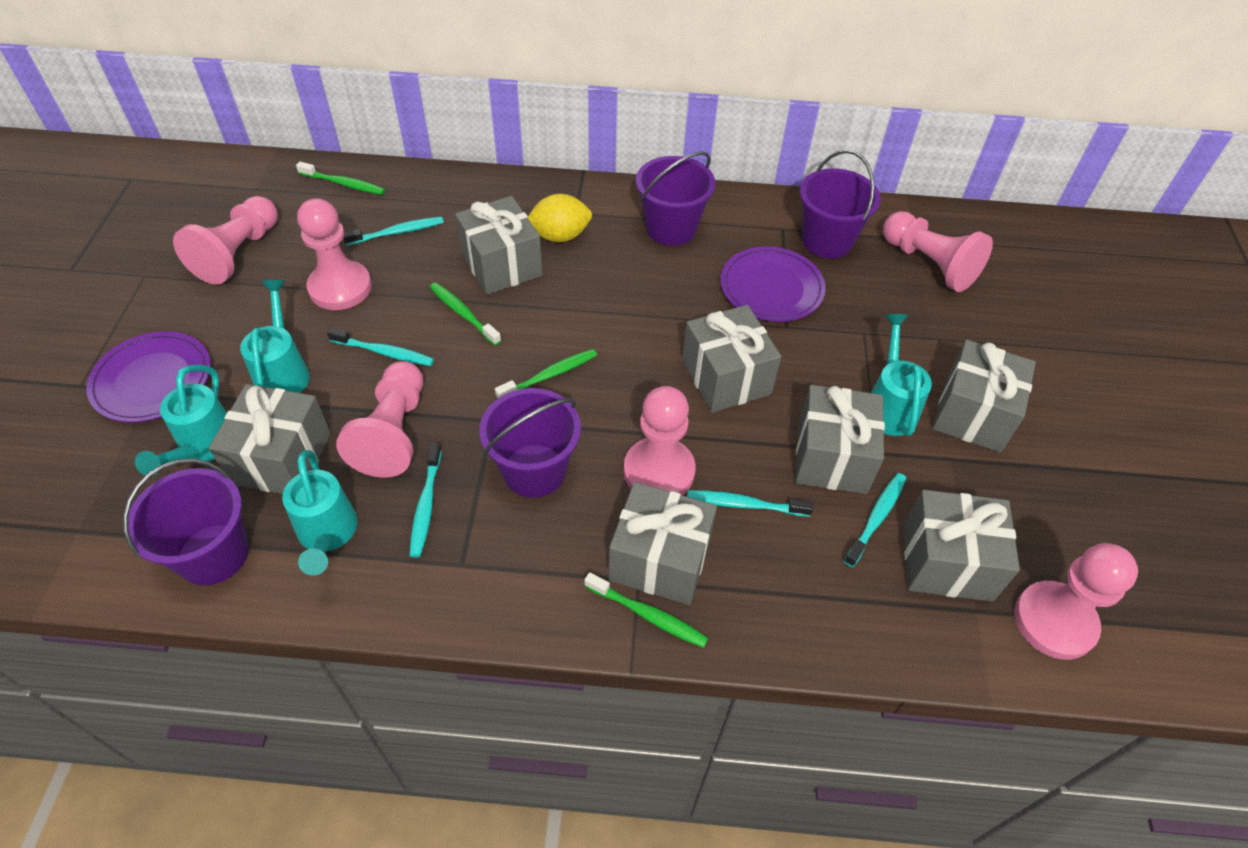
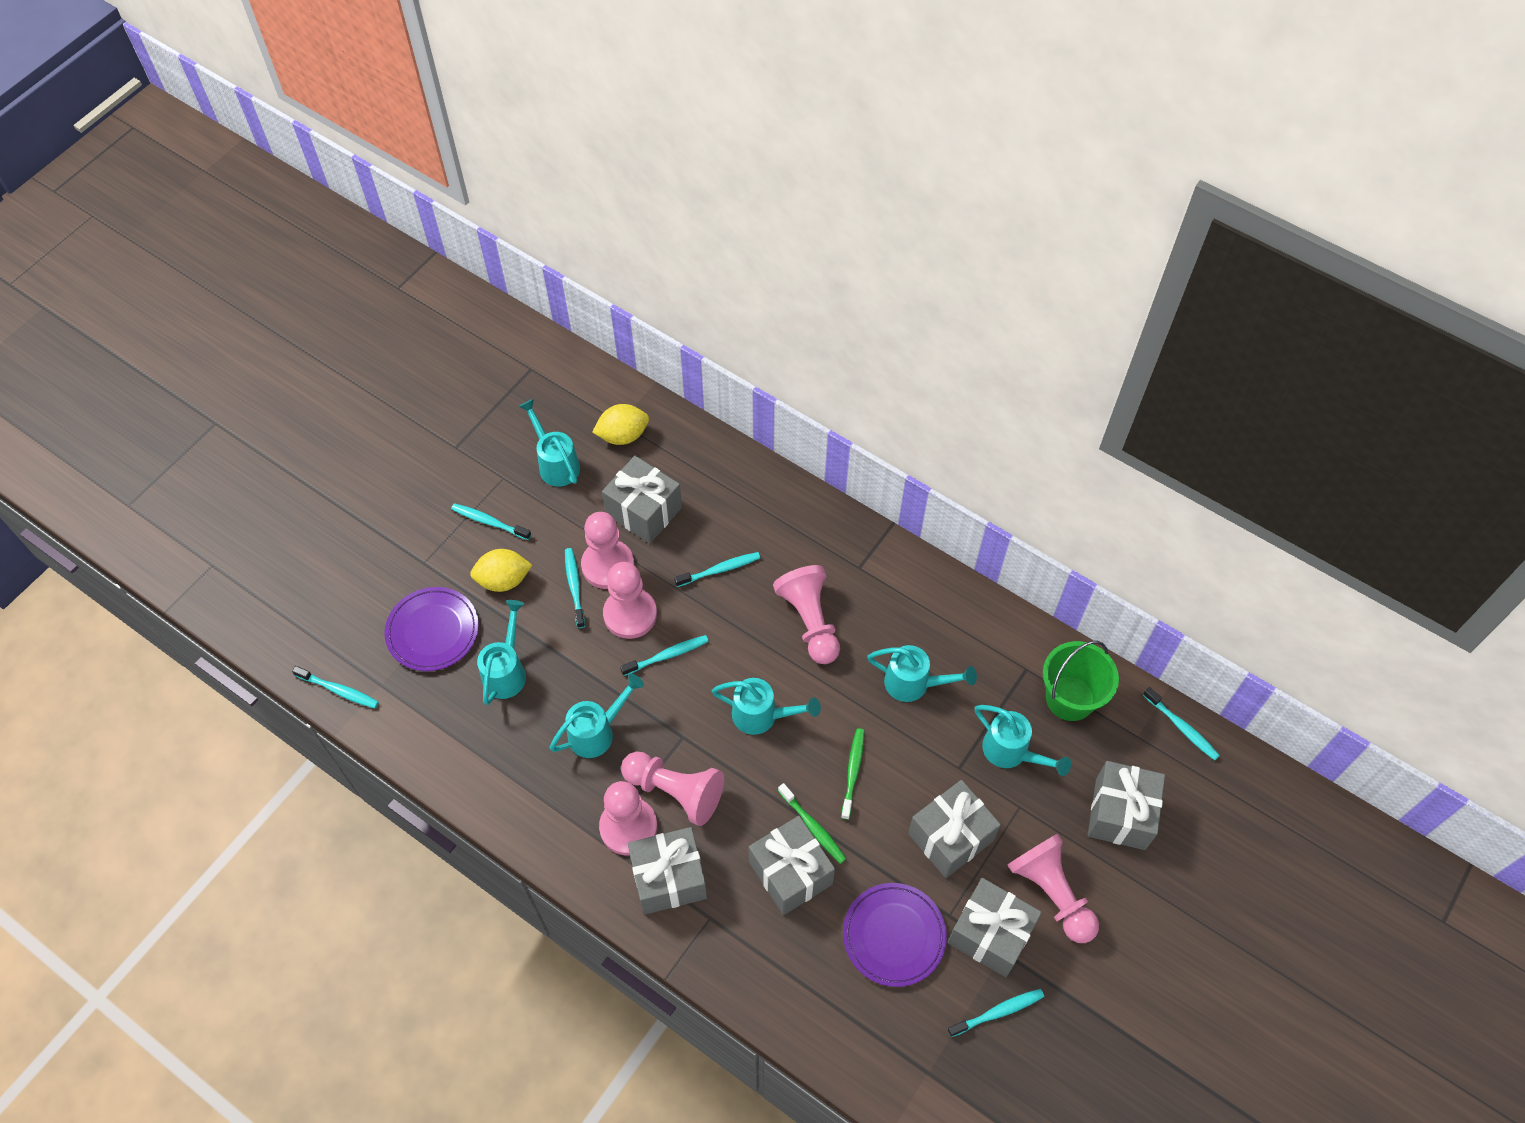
green bucket: none = 0 -> [1043,641,1119,721] = 1
green toothbrush: [296,161,385,195] [430,282,502,346] [495,349,597,399] [584,572,708,648] = 4 -> [778,783,846,864] [841,728,864,820] = 2
grey gift: [209,384,331,494] [455,196,542,295] [608,482,717,605] [682,305,782,413] [795,385,885,494] [903,490,1020,602] [932,340,1036,452] = 7 -> [602,456,682,543] [628,827,707,914] [749,816,835,915] [908,780,1001,878] [948,878,1042,977] [1088,761,1165,850] = 6
purple bucket: [123,458,249,585] [479,388,581,498] [636,152,715,246] [800,150,881,259] = 4 -> none = 0
turquoise toothbrush: [327,328,434,366] [343,217,444,246] [410,443,442,558] [687,490,813,517] [844,473,906,567] = 5 -> [292,666,379,708] [451,503,531,540] [565,548,585,628] [620,635,709,676] [674,552,760,587] [948,989,1044,1037] [1143,687,1220,760] = 7
turquoise watering can: [135,364,227,476] [240,280,310,393] [282,450,358,575] [871,314,932,436] = 4 -> [477,600,526,705] [518,399,580,487] [550,674,644,758] [712,678,821,735] [867,645,977,702] [975,705,1071,776] = 6
yellow lemon: [528,194,592,242] = 1 -> [470,549,532,592] [592,404,649,445] = 2

